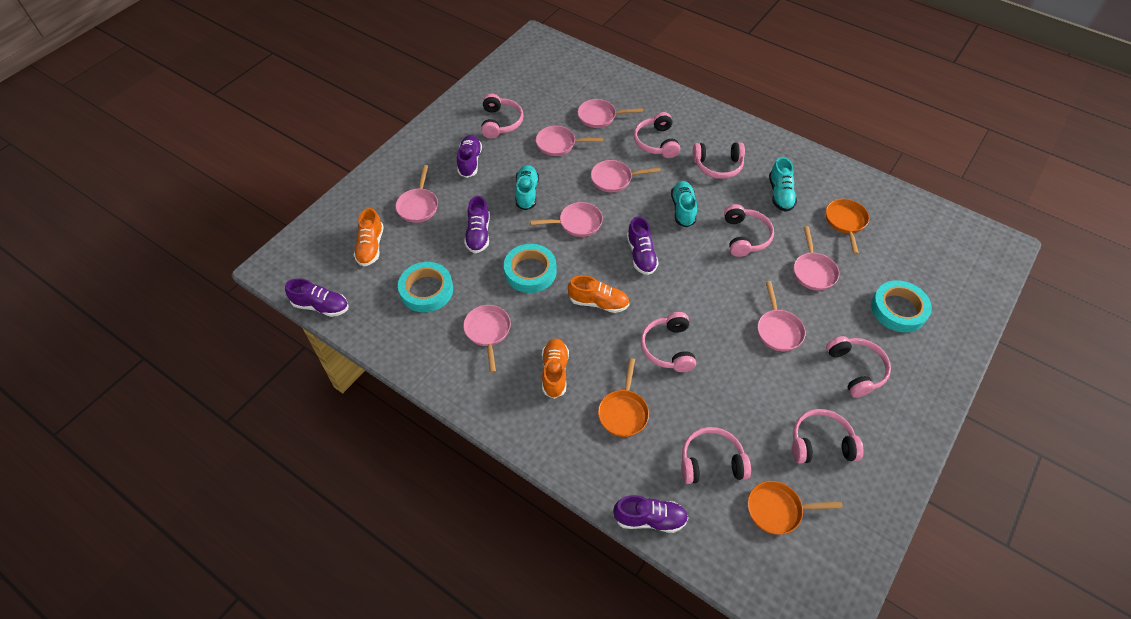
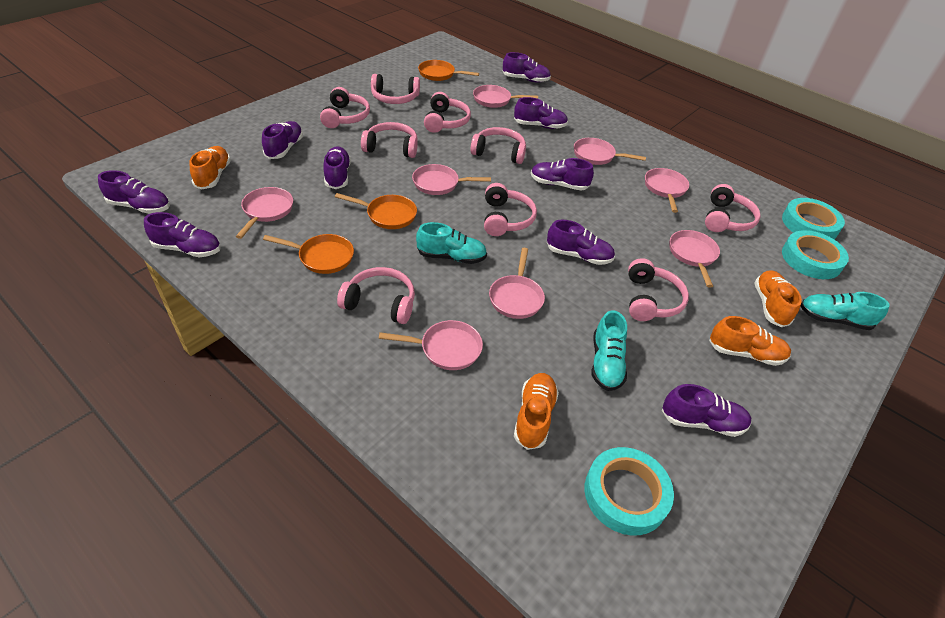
orange shoe: [354,208,384,267] [542,338,569,399] [568,275,629,313] = 3 -> [189,146,231,189] [514,373,559,450] [709,316,791,366] [754,270,802,327] = 4
pink headphones: [481,94,524,139] [634,112,680,158] [641,312,696,372] [681,427,751,484] [692,142,745,179] [724,204,774,257] [792,409,864,464] [826,336,891,398] = 8 -> [320,87,370,128] [337,267,415,324] [361,122,418,158] [371,74,420,104] [424,92,471,133] [470,127,526,164] [484,183,537,236] [628,258,689,321] [705,184,761,232] = 9
purple shoe: [285,278,349,317] [457,135,482,178] [464,196,490,253] [613,495,688,533] [627,216,659,275] = 5 -> [98,170,170,214] [144,212,221,257] [262,121,303,159] [323,146,351,189] [503,52,551,82] [514,97,568,129] [531,158,594,191] [547,220,615,265] [662,384,752,437] = 9

